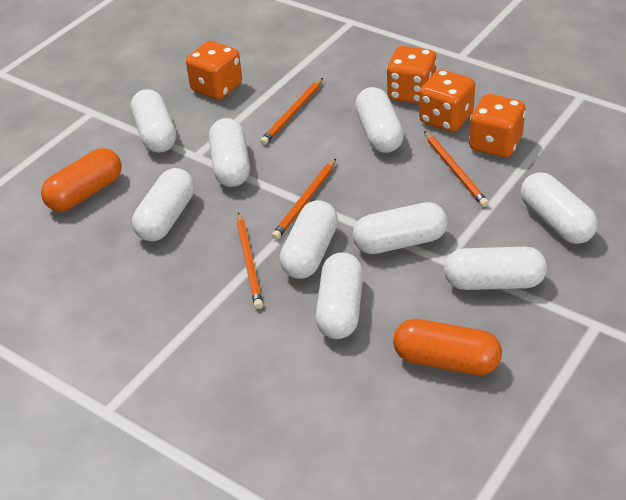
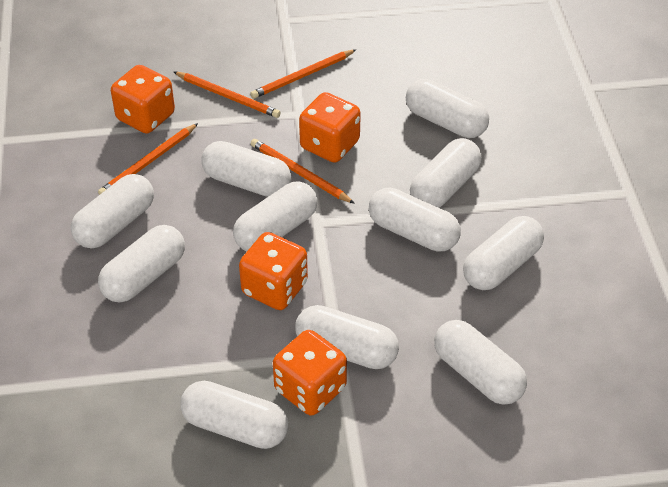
orange capsule: [41,148,122,211] [393,319,502,375] = 2 -> none = 0
white capsule: [131,89,176,153] [132,168,195,241] [209,118,250,187] [279,200,338,279] [315,252,363,339] [353,202,448,254] [355,87,404,153] [444,247,547,290] [520,172,598,244] = 9 -> [71,174,154,248] [98,225,185,303] [180,381,288,449] [201,141,291,197] [233,181,317,251] [295,305,399,369] [369,188,461,252] [406,79,489,138] [410,138,482,208] [434,320,527,405] [463,216,544,290] = 11

